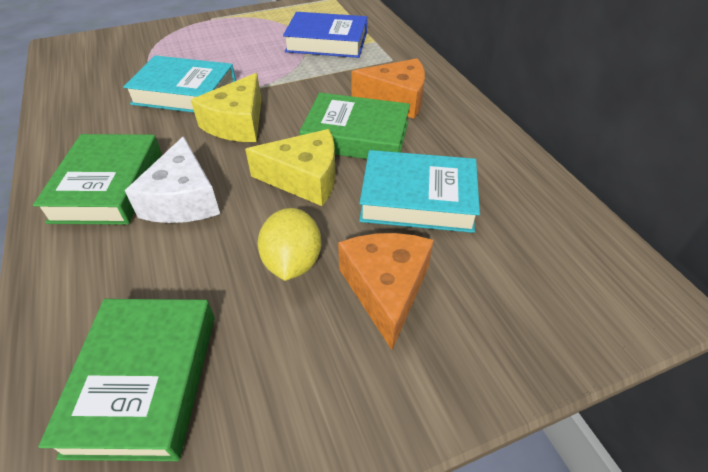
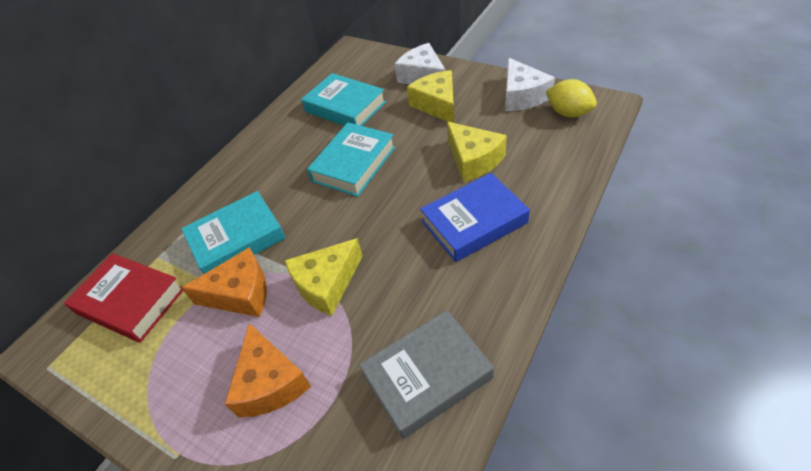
green book: [33,134,162,225] [38,299,215,461] [299,93,410,159] = 3 -> none = 0
grey book: none = 0 -> [359,310,494,439] = 1
red book: none = 0 -> [64,253,183,343] = 1
turquoise book: [123,56,236,113] [359,150,480,233] = 2 -> [181,191,286,274] [301,73,386,126] [307,122,395,197] = 3
white cheese: [125,136,220,223] = 1 -> [395,43,446,84] [505,58,555,111] = 2
yellow cheese: [191,73,262,142] [245,129,336,206] = 2 -> [285,238,363,316] [407,70,454,123] [447,122,507,182] = 3

